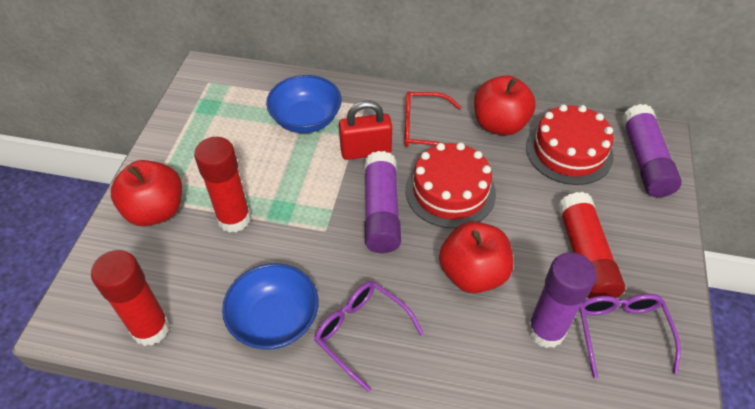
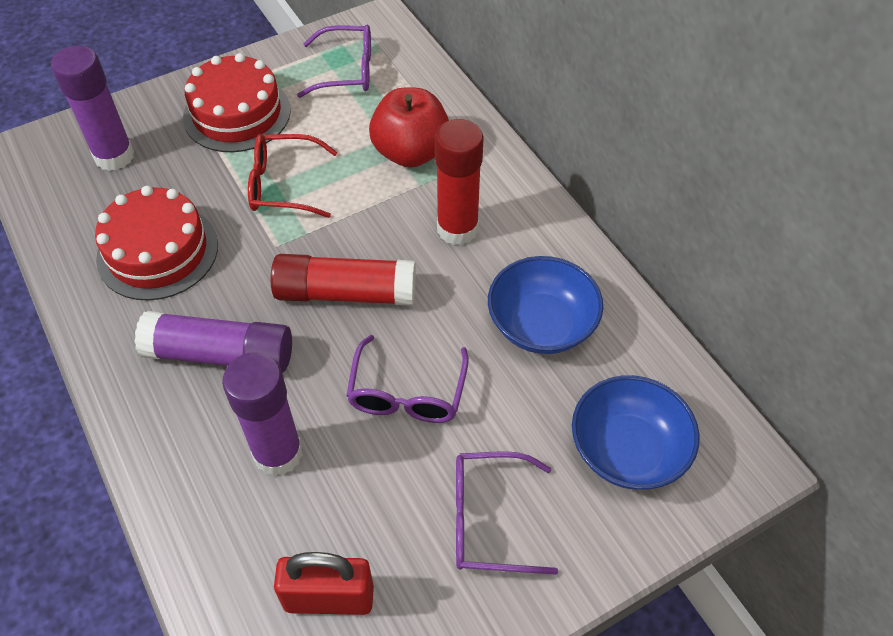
purple glasses: [314,281,424,392] [579,294,681,378] = 2 -> [297,25,371,98] [346,335,469,423] [456,451,558,575] = 3
red apple: [111,160,182,226] [439,221,513,293] [474,75,536,136] = 3 -> [369,87,449,168] = 1
red glue stick: [91,250,170,346] [194,137,251,233] [558,192,625,299] = 3 -> [271,254,416,306] [435,119,484,245] = 2

